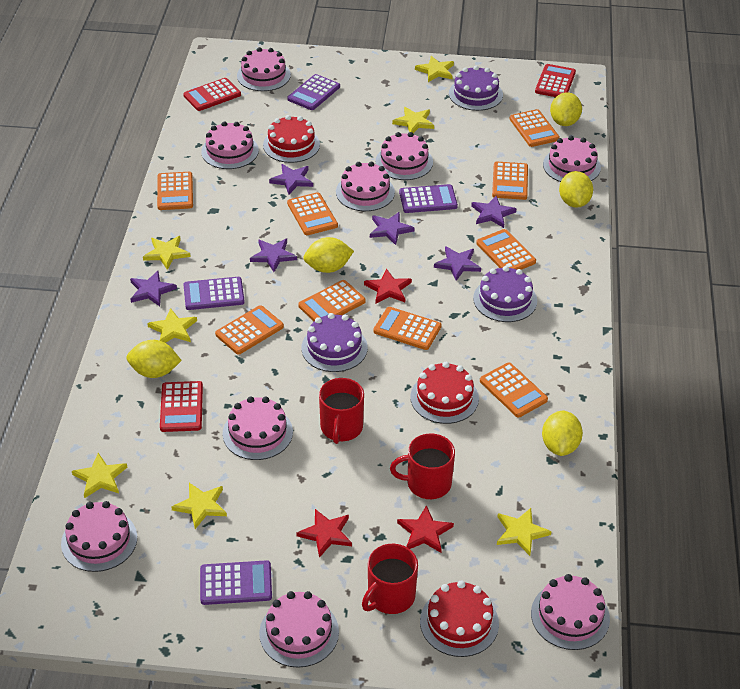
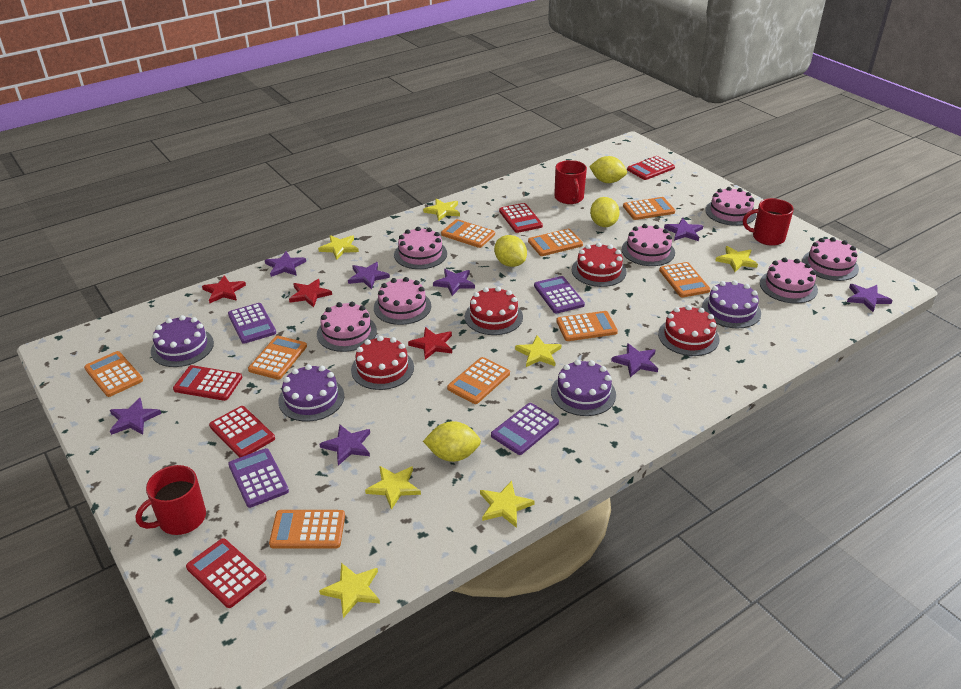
pink cake: [61,501,137,572] [201,121,259,169] [223,396,293,460] [237,47,291,91] [259,591,339,668] [336,162,395,211] [376,132,433,180] [531,574,610,650] [543,136,601,182] = 9 -> [317,302,377,352] [374,277,431,325] [394,227,447,269] [622,224,675,266] [705,187,756,226] [760,258,818,304] [802,237,859,281] = 7
purple cake: [301,313,368,372] [449,66,503,111] [473,266,537,322] = 3 -> [151,315,214,367] [278,364,344,421] [551,360,616,416] [702,280,761,328] = 4
purple star: [130,271,177,306] [250,239,297,272] [269,164,313,195] [370,212,415,245] [434,246,481,281] [471,196,516,228] = 6 -> [110,398,161,435] [265,251,306,277] [320,425,370,466] [348,262,390,289] [433,269,475,296] [611,343,658,377] [664,218,703,241] [847,284,893,312] = 8
red cake: [263,115,320,163] [410,362,479,424] [420,580,499,657] = 3 -> [351,336,414,390] [465,287,523,335] [572,242,627,287] [658,305,720,356] = 4
red calculator: [160,381,203,432] [183,78,241,111] [535,64,576,97] = 3 -> [173,365,242,401] [186,538,267,608] [209,406,275,458] [499,203,543,233] [627,156,675,180] = 5
yellow lemon: [126,340,182,378] [303,237,354,273] [542,411,583,456] [550,92,582,126] [559,171,593,208] = 5 -> [423,421,481,462] [494,235,527,267] [589,156,627,183] [590,197,620,227] = 4

